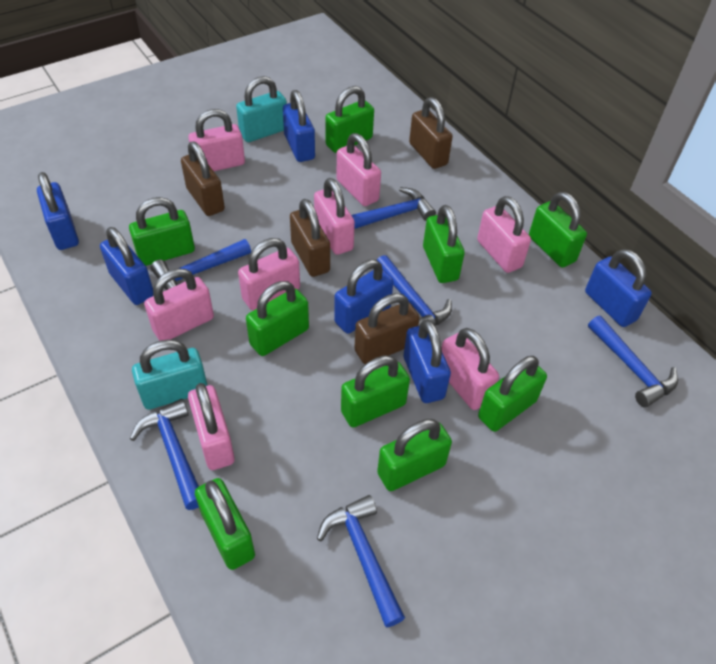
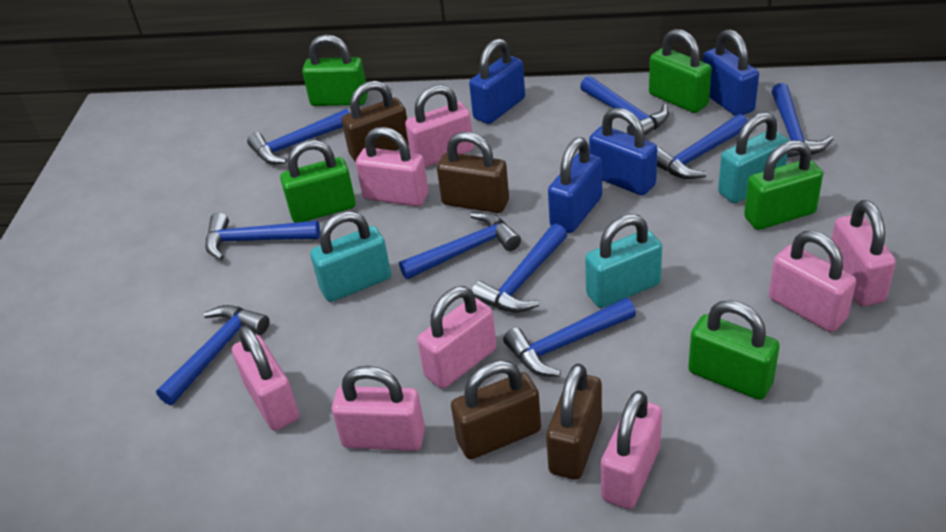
blue hammer: [130,399,199,510] [151,239,251,290] [317,495,405,627] [352,187,436,229] [377,255,452,326] [588,316,678,407] = 6 -> [156,305,269,405] [206,213,320,260] [247,109,349,164] [399,212,521,280] [472,224,567,313] [503,298,636,377] [580,76,669,136] [657,114,748,179] [771,83,833,157] = 9
blue padlock: [37,172,79,250] [100,227,153,305] [283,90,315,162] [334,260,393,334] [404,319,451,403] [585,249,652,327] = 6 -> [469,39,525,124] [548,137,602,233] [589,108,657,195] [703,29,759,116] = 4
green padlock: [129,197,195,266] [195,478,255,570] [246,281,309,356] [325,86,374,153] [341,356,410,427] [377,419,452,491] [423,205,465,283] [478,356,547,432] [529,192,587,268] = 9 -> [280,140,356,223] [302,34,368,106] [649,29,712,113] [688,300,780,400] [744,140,823,230] = 5
turquoise padlock: [132,339,208,410] [236,76,287,142] = 2 -> [310,211,391,302] [585,214,662,308] [718,112,789,203] = 3

